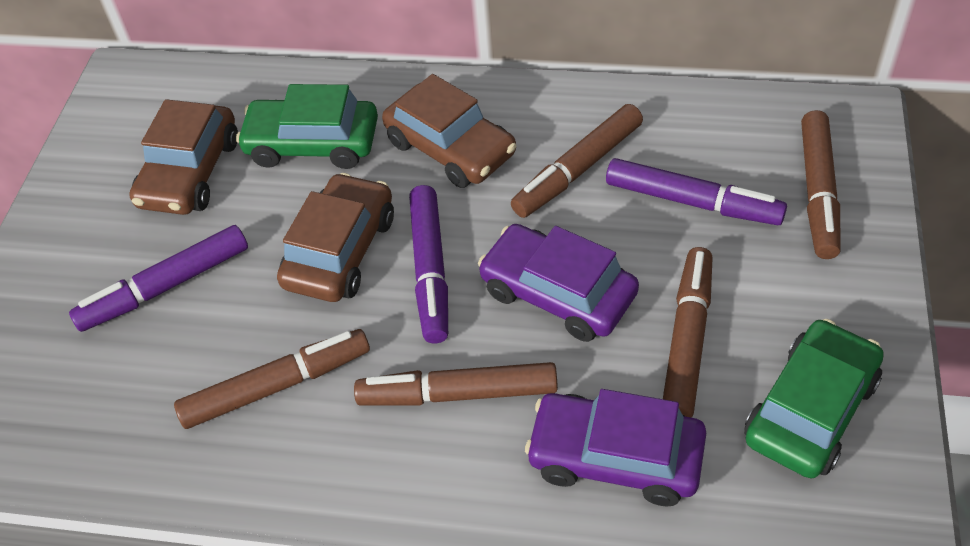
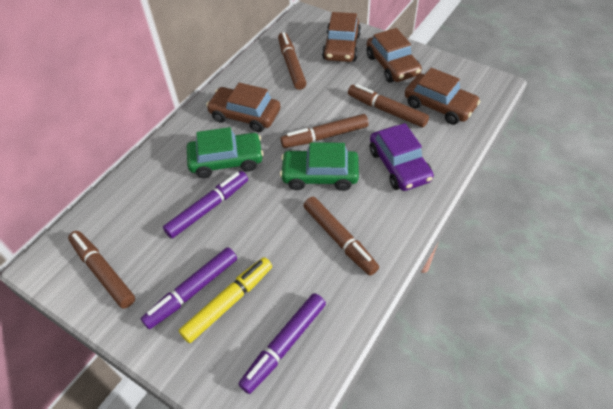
brown car: [129,99,238,215] [277,173,394,302] [382,74,516,188] = 3 -> [206,83,280,132] [322,12,361,62] [366,28,422,83] [405,68,481,125] = 4
purple car: [478,224,639,342] [525,389,706,506] = 2 -> [370,123,434,191] = 1
yellow marker: none = 0 -> [179,257,272,343] = 1

